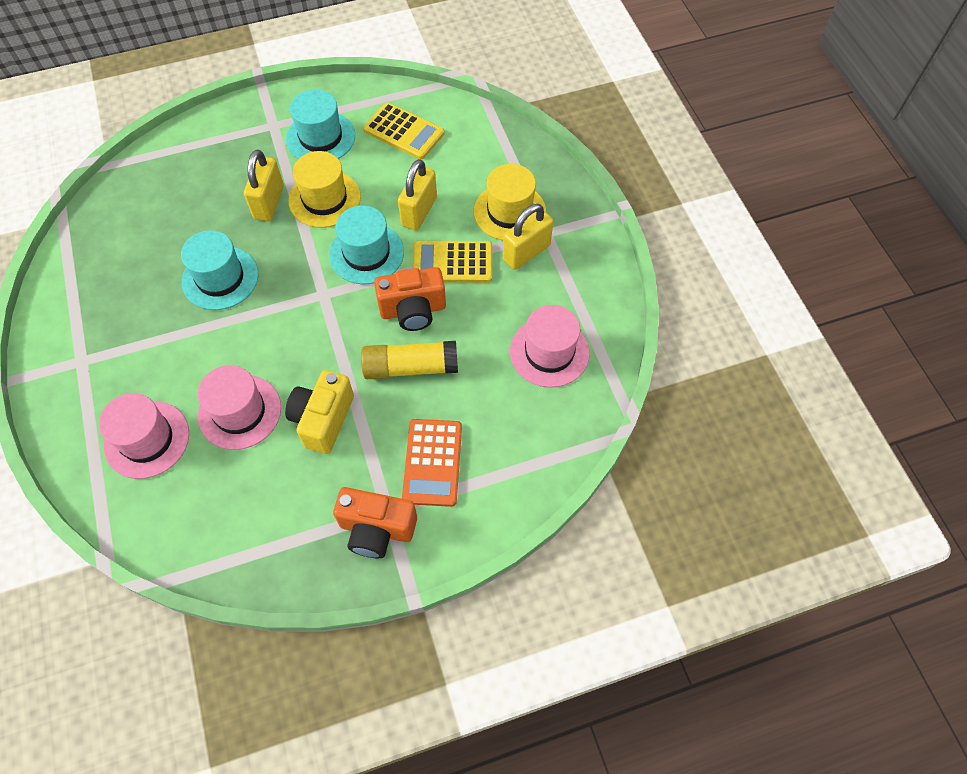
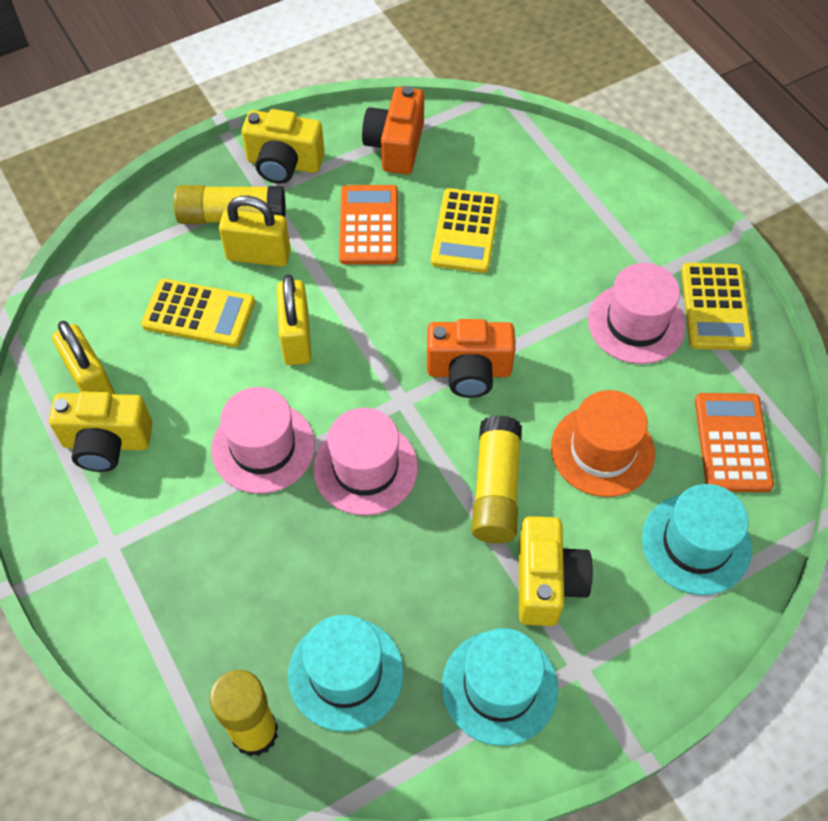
orange calculator: [402,419,462,507] = 1 -> [339,185,398,264] [695,393,774,492] = 2
orange hat: none = 0 -> [551,390,655,497] = 1
yellow calculator: [363,102,445,160] [413,241,492,283] = 2 -> [141,279,255,347] [431,188,500,273] [681,263,753,350] = 3
yellow camera: [285,370,354,454] = 1 -> [49,391,153,472] [242,109,325,184] [519,516,593,626] = 3
yellow glue stick: [361,341,458,379] = 1 -> [174,185,286,224] [209,670,278,757] [472,415,522,543] = 3
yellow hat: [288,151,361,228] [474,164,546,240] = 2 -> none = 0

